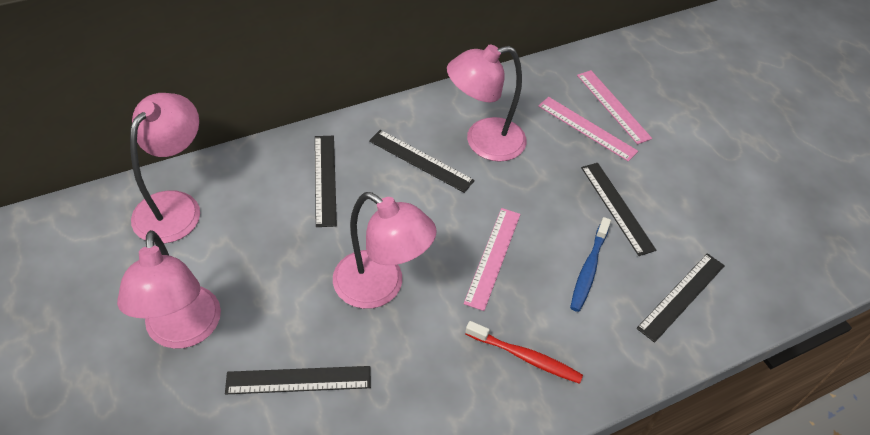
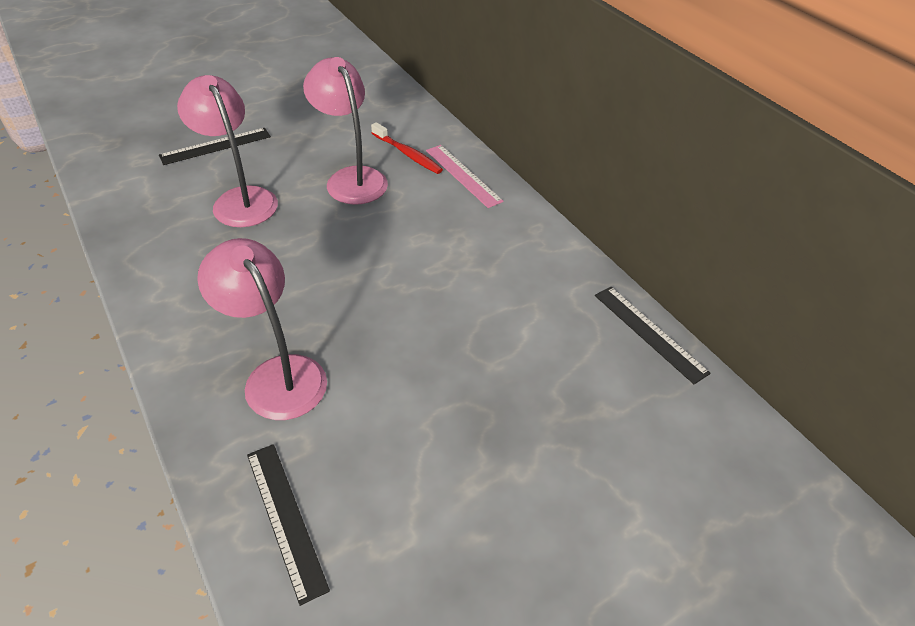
black ruler: [225,366,371,394] [315,136,337,227] [369,130,475,193] [581,163,656,256] [636,253,725,343] = 5 -> [159,128,271,165] [247,444,330,606] [595,287,711,384] = 3
blue toothbrush: [570,217,611,312] = 1 -> none = 0
pink lamp: [117,230,221,349] [130,93,200,244] [333,192,437,309] [447,44,526,162] = 4 -> [177,75,278,227] [197,238,327,420] [303,57,388,205] = 3
pink ruler: [463,208,521,311] [538,97,638,161] [577,70,652,144] = 3 -> [426,145,504,208] = 1

